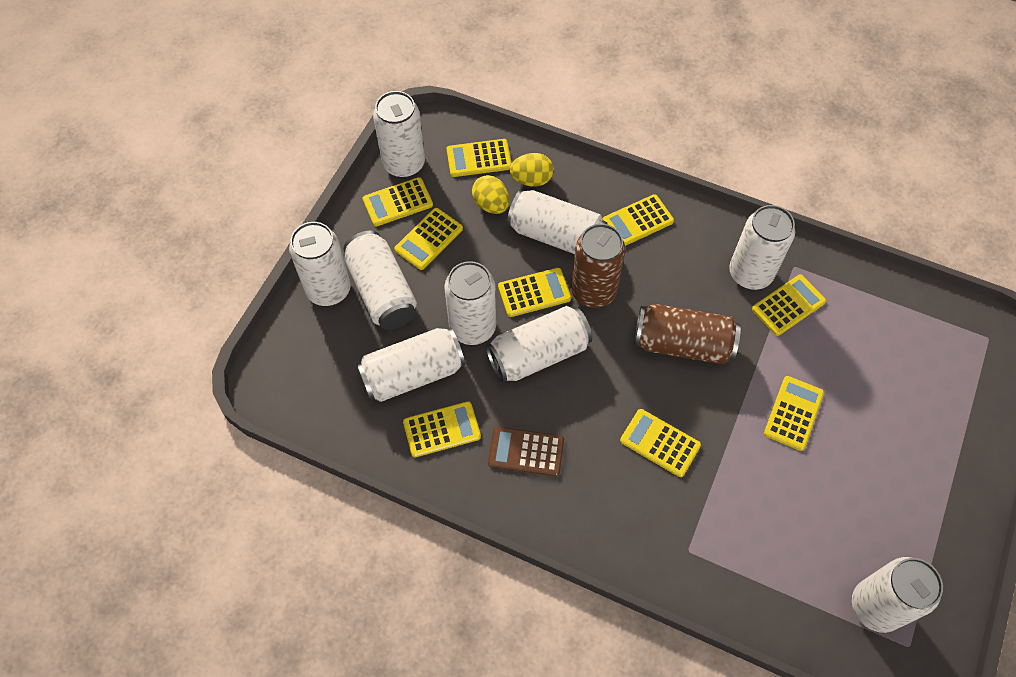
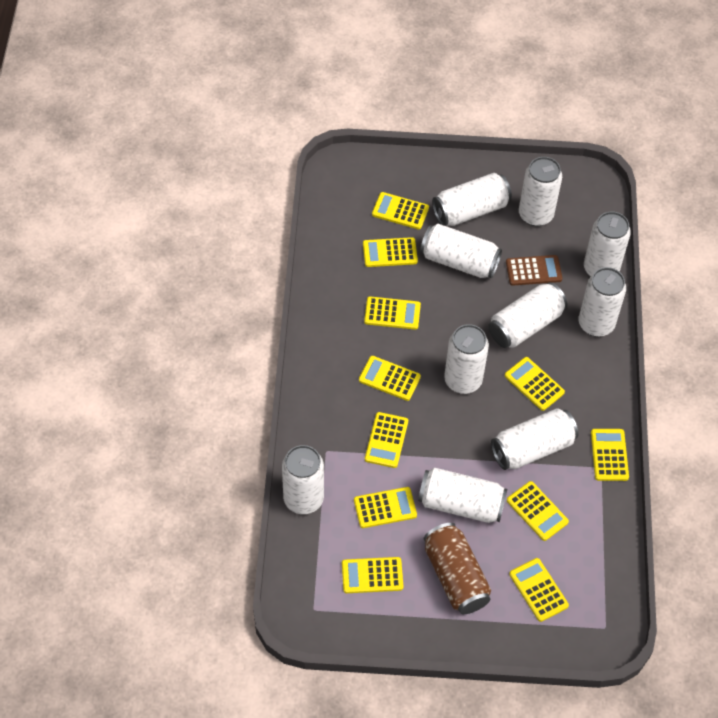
brown can: [571,224,626,308] [634,304,741,364] = 2 -> [424,523,491,614] = 1
white can: [289,222,351,306] [344,231,417,330] [356,327,465,402] [373,91,425,178] [444,261,496,345] [486,306,592,383] [507,190,608,254] [729,205,795,290] [852,557,943,633] = 9 -> [282,445,324,514] [418,468,507,523] [420,224,502,278] [432,173,512,226] [444,324,489,394] [488,282,567,348] [491,408,578,470] [519,157,562,226] [578,267,626,337] [584,211,631,276] = 10
yellow calculator: [363,177,433,227] [394,208,463,270] [403,401,481,457] [447,139,511,177] [498,268,571,317] [603,194,674,246] [620,409,701,477] [752,274,826,336] [764,376,824,451] = 9 -> [342,557,403,593] [354,487,417,528] [359,356,421,401] [363,237,418,267] [364,296,421,330] [365,412,408,468] [372,192,429,229] [505,357,565,411] [507,481,569,541] [509,558,569,622] [591,429,629,481] = 11
yellow egg: [472,175,510,214] [509,153,554,186] = 2 -> none = 0

